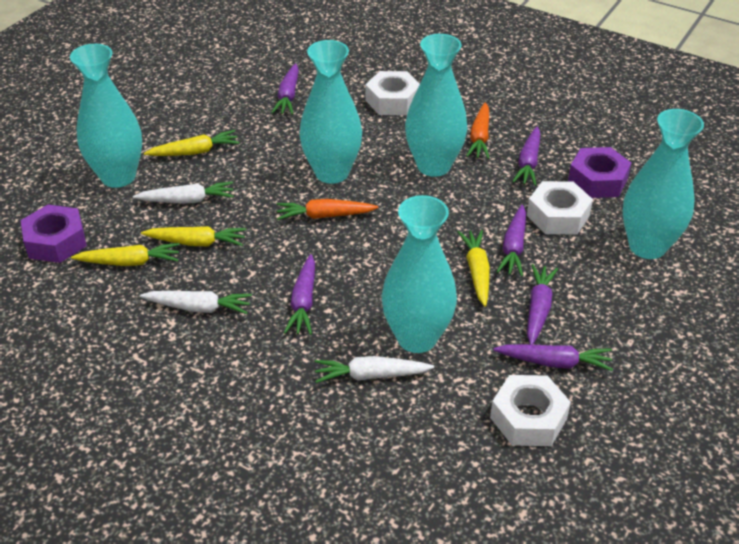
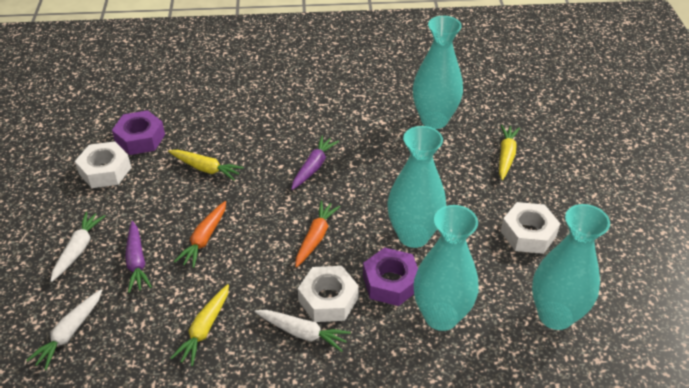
purple carrot: [271,63,299,115] [284,254,315,335] [493,344,613,371] [496,205,526,277] [512,127,541,186] [527,264,558,345] = 6 -> [125,221,152,293] [291,135,339,190] = 2
turquoise vase: [70,44,142,188] [299,40,362,184] [381,195,457,353] [405,34,468,177] [623,109,704,259] = 5 -> [387,126,446,248] [413,16,463,129] [414,205,479,331] [532,204,610,330] = 4
yellow carrot: [71,243,180,266] [141,226,246,246] [144,130,240,156] [458,230,490,307] = 4 -> [168,150,244,181] [170,284,229,366] [499,125,520,180] = 3

